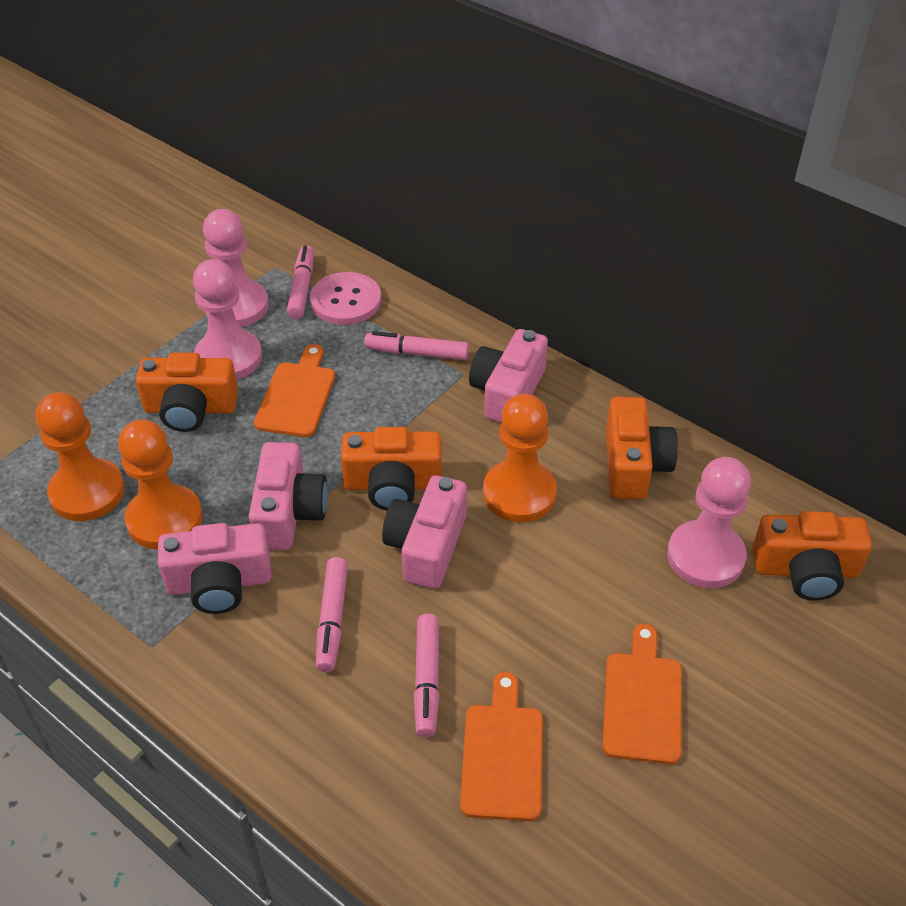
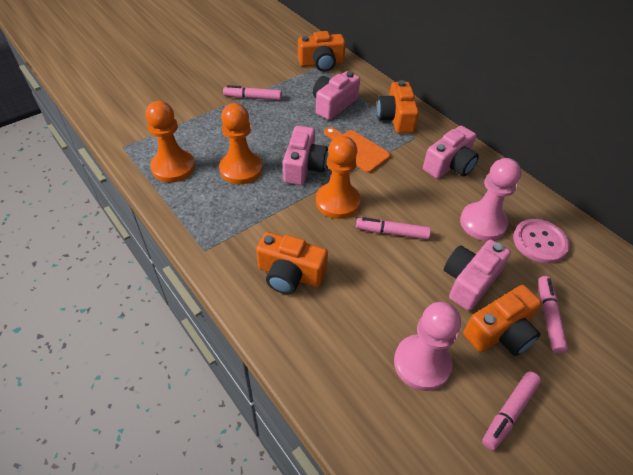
orange cutting board: [254,344,335,437] [460,672,543,821] [602,624,682,765] = 3 -> [324,127,391,173] = 1
pink pawn: [193,259,262,380] [203,209,269,327] [667,457,751,588] = 3 -> [394,302,461,391] [460,158,521,241] = 2

